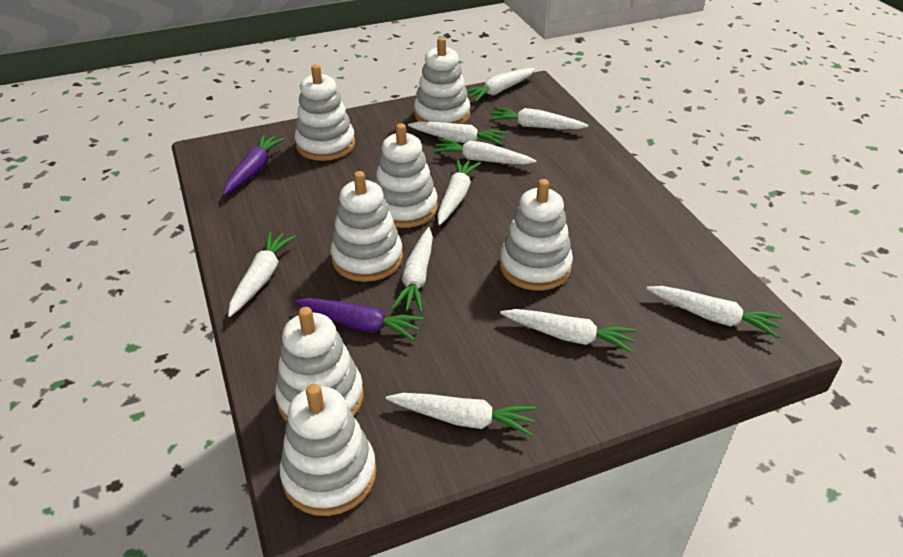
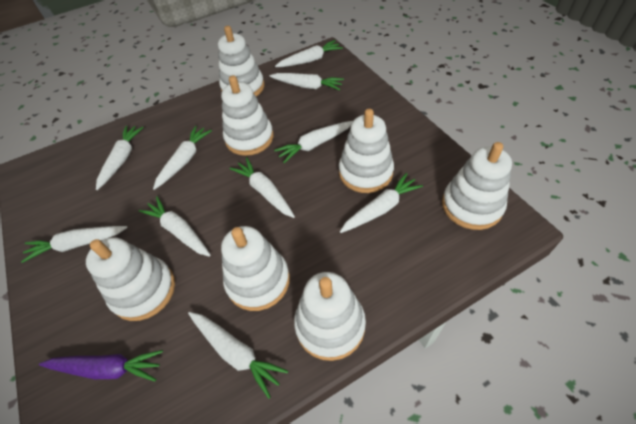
purple carrot: [223,134,285,195] [294,298,424,341] = 2 -> [39,350,163,382] = 1

